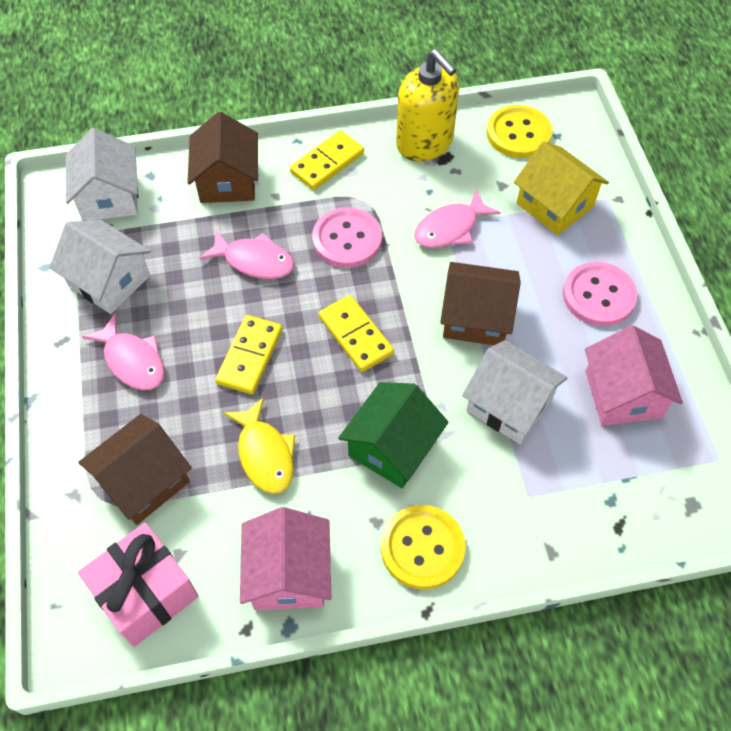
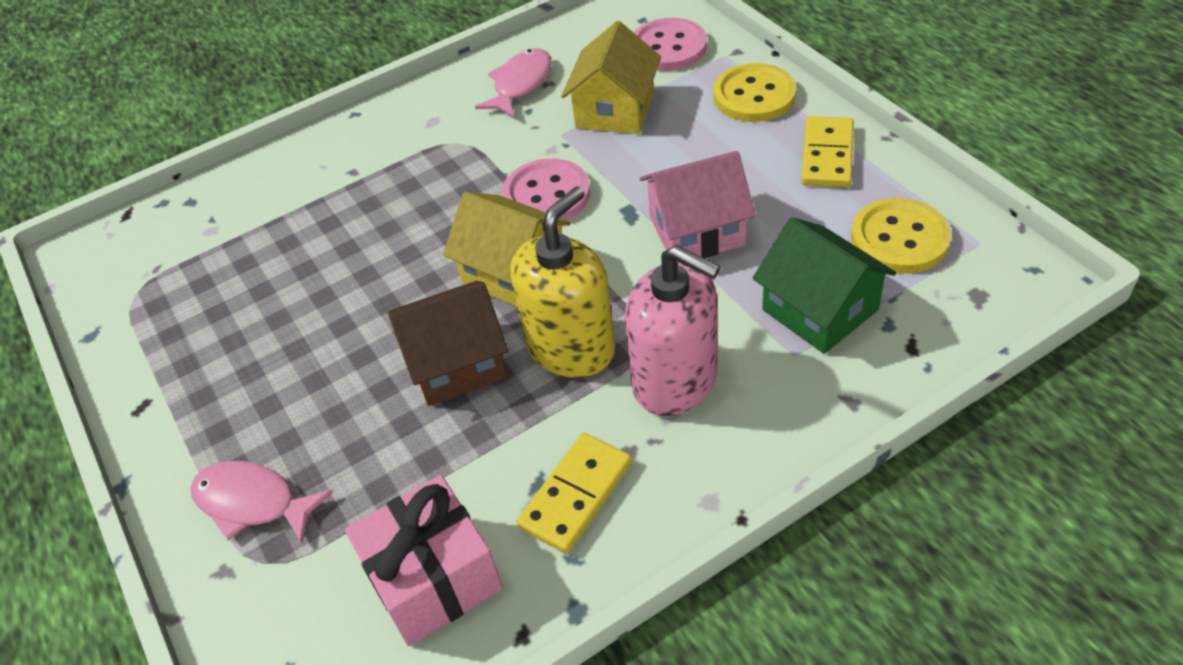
brown house: [78,414,192,525] [187,112,258,203] [440,262,521,345] = 3 -> [388,281,509,406] = 1
pink fish: [82,313,165,390] [199,230,294,279] [414,189,501,248] = 3 -> [190,461,333,543] [475,48,552,117] = 2
pink house: [240,507,331,610] [585,325,683,426] = 2 -> [640,151,756,262] = 1
pink soap dispenser: none = 0 -> [625,245,721,416] = 1
white house: [49,220,151,314] [66,128,138,221] [462,340,567,444] = 3 -> none = 0
yellow domino: [215,315,283,394] [290,130,364,190] [318,295,394,372] = 3 -> [517,433,632,554] [801,116,854,187] = 2
yellow fish: [224,397,295,494] = 1 -> none = 0
yellow house: [514,141,609,235] = 1 -> [443,191,571,307] [561,21,661,134] = 2

